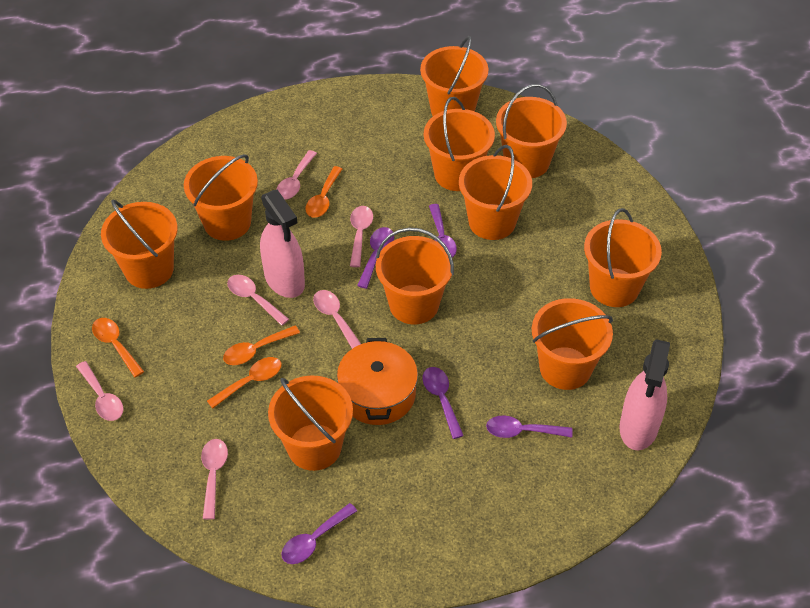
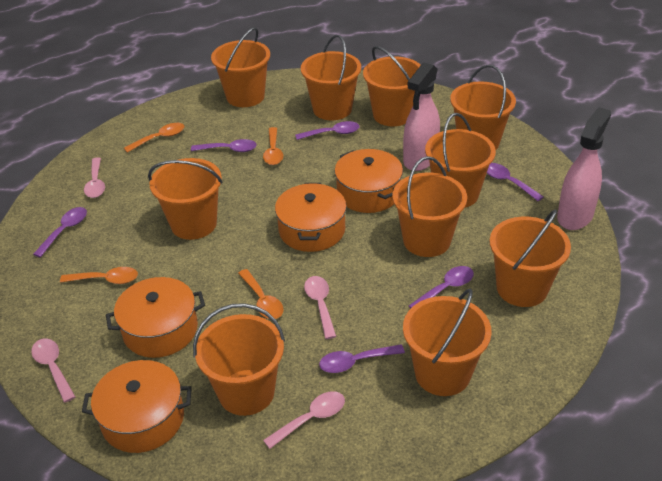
orange pot: [337,338,418,425] = 1 -> [82,360,192,453] [106,277,205,358] [275,183,347,252] [334,149,403,213] = 4
pink spoon: [76,361,124,421] [201,439,228,519] [227,275,289,326] [276,150,317,200] [313,290,361,349] [350,206,373,267] = 6 -> [31,339,75,403] [84,157,105,198] [263,391,345,449] [304,276,336,339] = 4
purple spoon: [281,503,357,564] [357,227,394,289] [423,367,464,439] [429,204,457,258] [486,415,573,438] = 5 -> [33,207,87,258] [191,139,257,152] [295,121,360,140] [319,345,405,373] [409,266,474,309] [487,163,544,201] = 6

